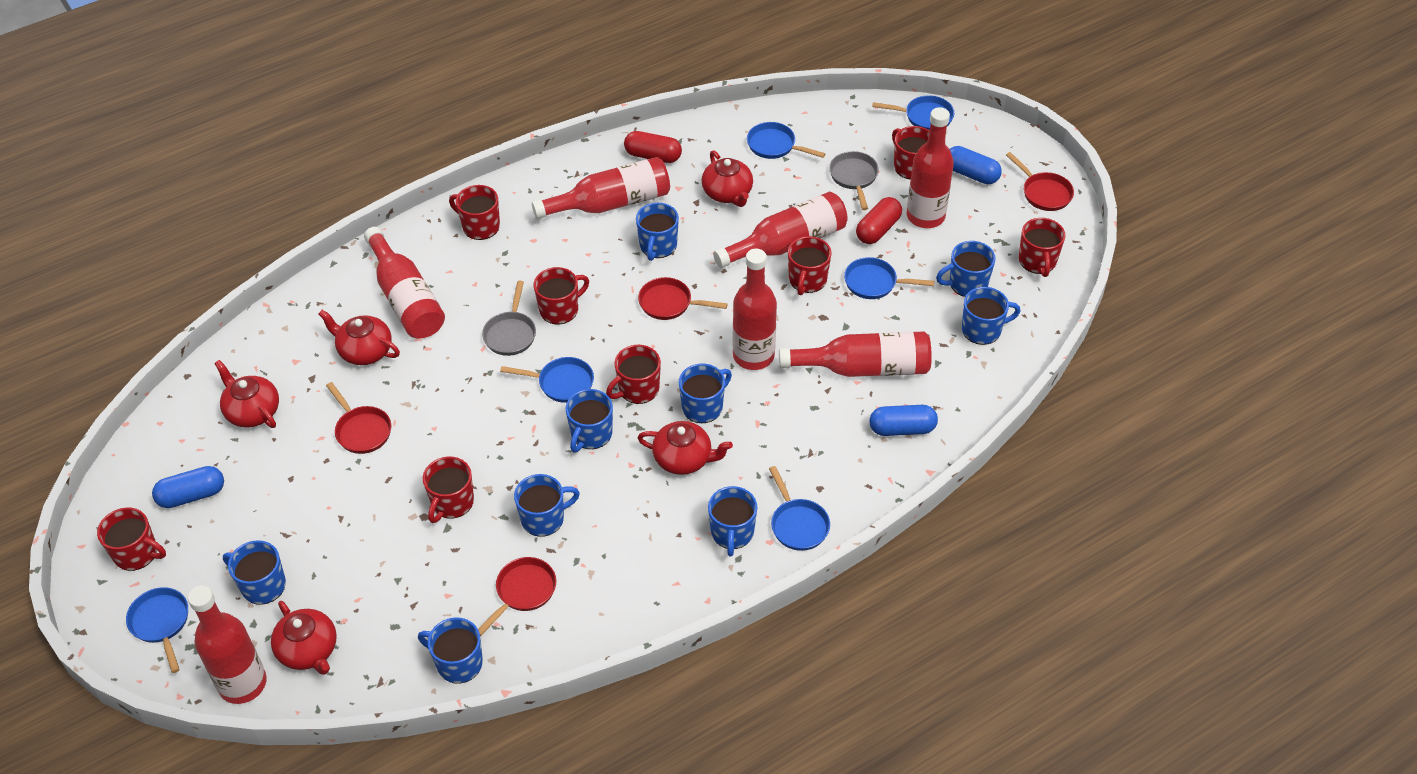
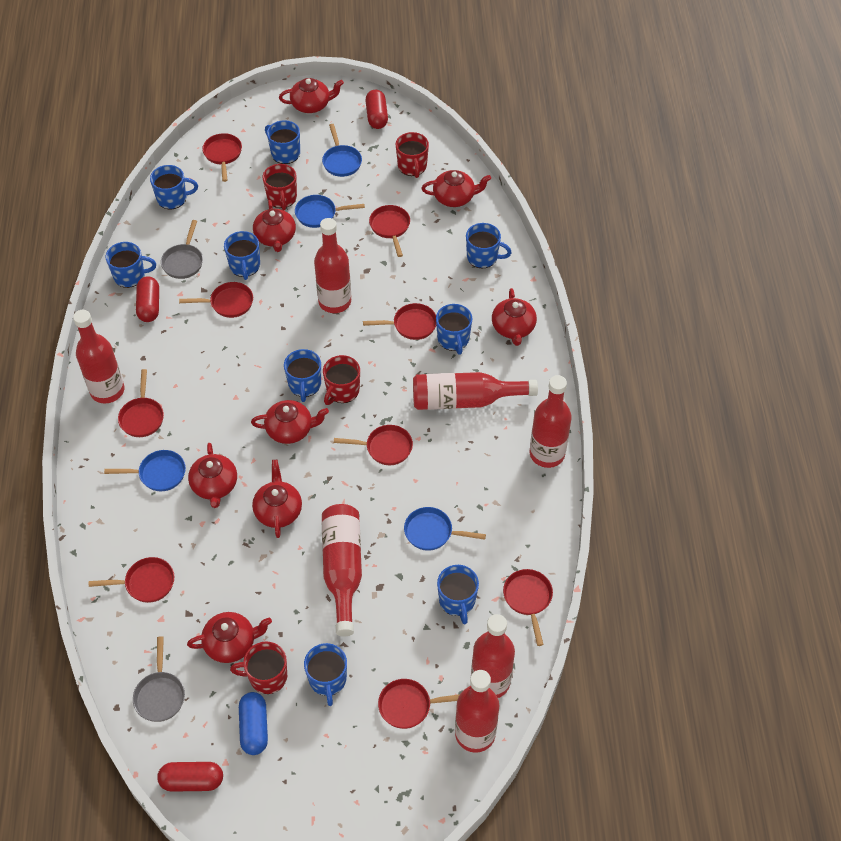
blue capsule: [152,466,224,508] [870,405,938,436] [950,146,1002,184] = 3 -> [239,692,268,755] = 1
blue pan: [126,587,188,673] [500,357,594,403] [747,122,825,159] [769,466,830,551] [844,257,934,299] [872,95,954,131] = 6 -> [104,450,186,491] [295,195,365,228] [322,124,362,177] [404,507,486,551] = 4
red capsule: [624,131,682,163] [856,197,902,244] = 2 -> [136,276,159,322] [157,762,223,792] [365,90,388,129] = 3
red mug: [97,508,166,571] [423,456,474,523] [449,185,500,240] [534,267,589,325] [606,345,661,404] [788,236,832,295] [892,126,929,180] [1019,218,1065,277] = 8 -> [230,642,287,694] [263,164,297,210] [323,355,360,405] [396,132,429,178] = 4
red pan: [326,382,391,454] [478,557,556,636] [638,277,728,320] [1006,152,1074,211] = 4 -> [89,557,174,603] [118,369,164,437] [179,282,253,318] [202,133,242,182] [334,425,413,465] [363,303,436,340] [369,205,410,257] [378,679,460,729] [503,569,553,646] = 9
red teapot: [214,360,279,428] [271,601,337,675] [318,310,400,365] [638,421,733,475] [701,150,753,207] = 5 -> [187,612,272,663] [188,443,237,508] [251,400,329,444] [252,460,302,538] [253,200,296,252] [279,78,344,113] [422,170,491,207] [492,288,537,346] = 8

